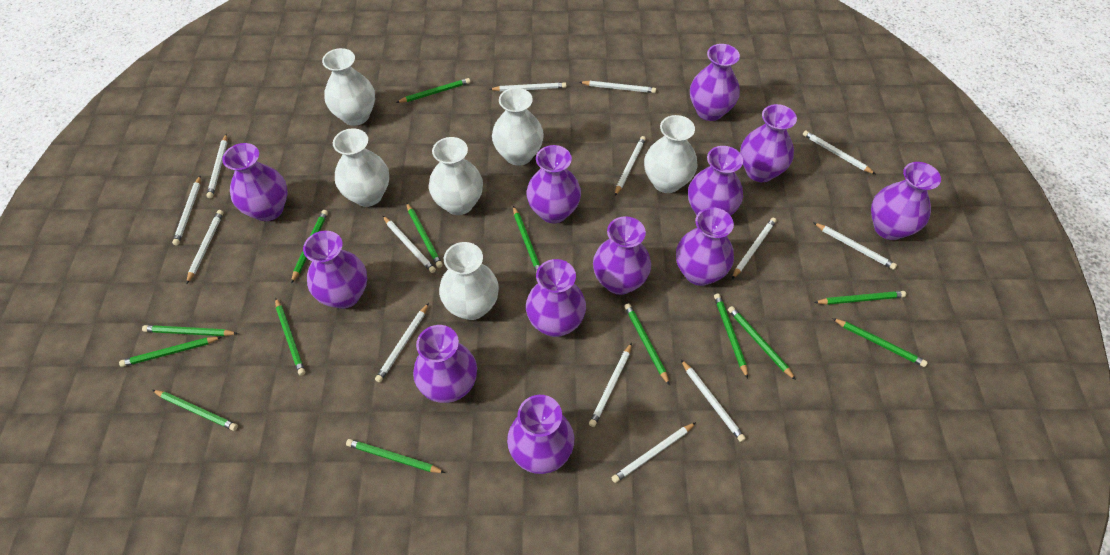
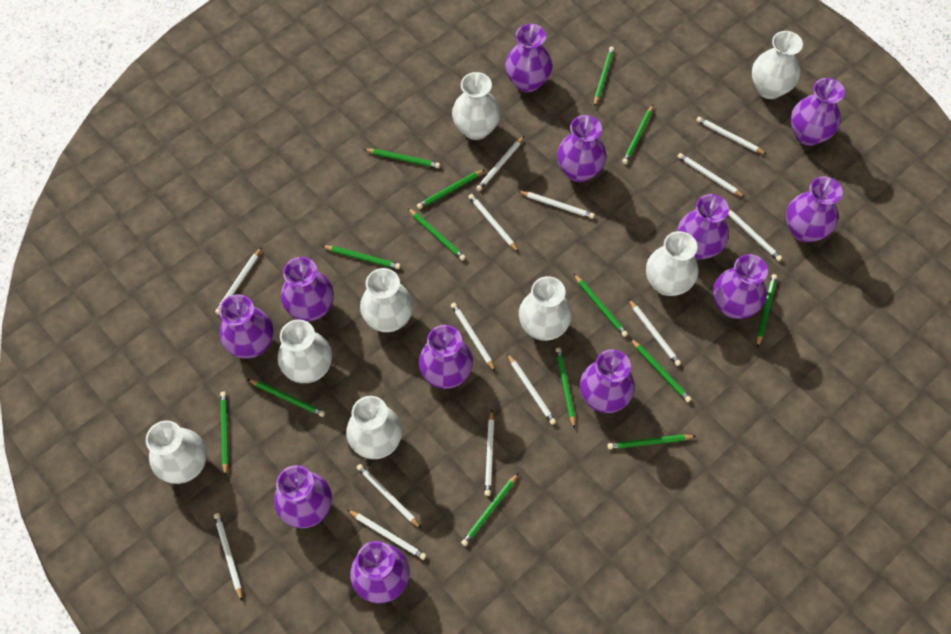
white vase: [322,48,375,126] [333,128,389,207] [429,137,483,215] [439,242,499,320] [492,88,544,166] [644,115,697,193] = 6 -> [146,421,207,484] [278,320,332,383] [346,396,402,459] [360,268,413,332] [452,72,501,140] [519,276,572,341] [646,231,698,296] [752,31,803,99] = 8

